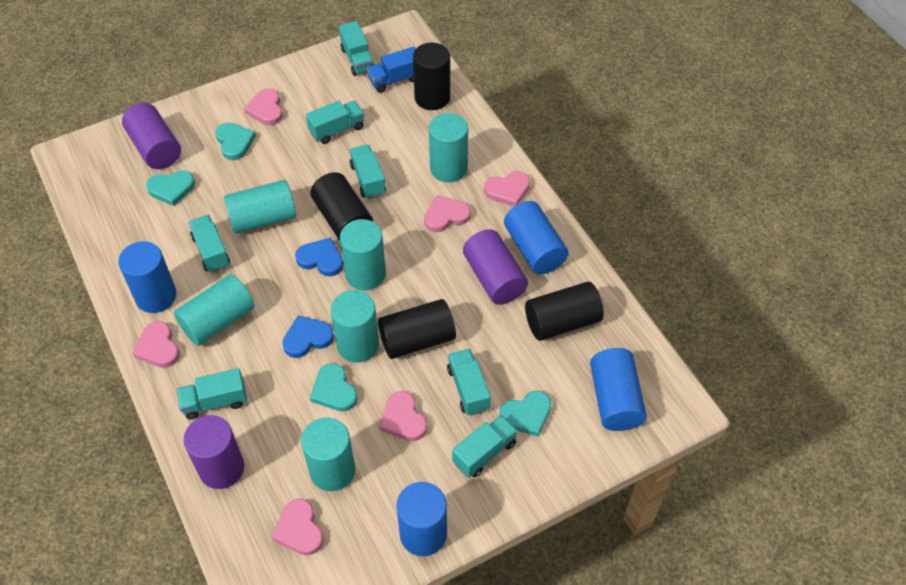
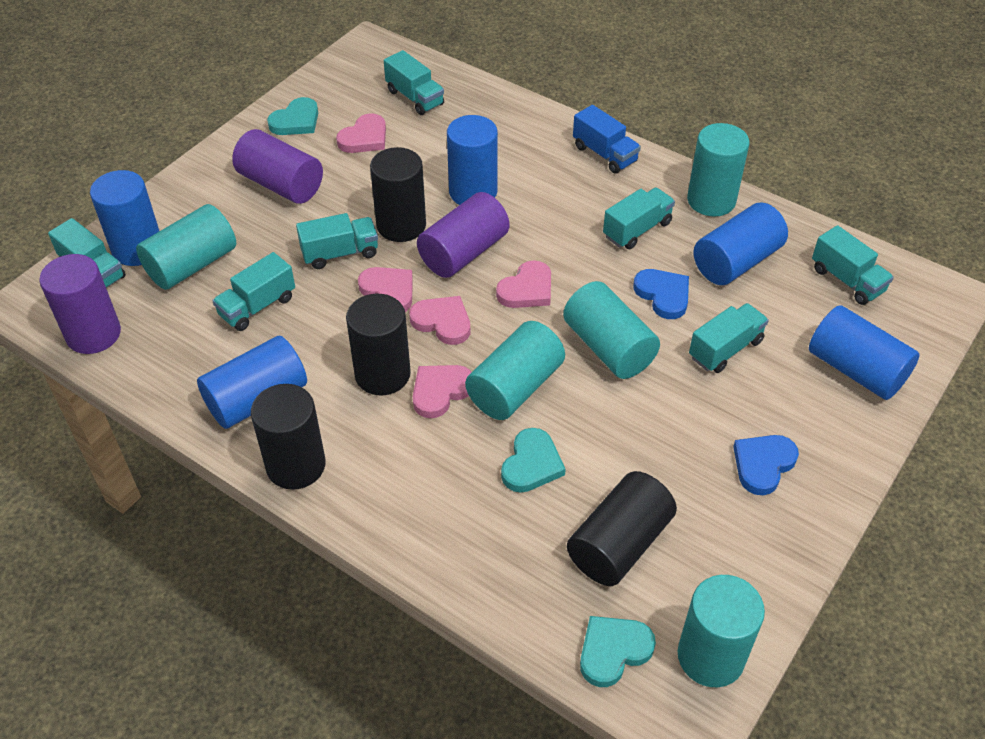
blue cylinder: [118,241,177,313] [396,482,447,556] [504,201,569,274] [590,348,647,431] = 4 -> [90,170,159,266] [197,336,307,429] [447,115,498,205] [694,202,788,285] [809,305,920,400] = 5
pink heart: [132,321,180,368] [244,89,283,125] [272,499,324,555] [379,391,427,441] [424,195,471,232] [484,171,530,207] = 6 -> [336,113,386,153] [358,267,413,312] [409,296,470,345] [413,365,472,418] [496,260,551,308] = 5
turquoise cylinder: [174,274,255,346] [224,180,296,234] [301,417,355,491] [331,290,379,363] [340,219,386,291] [429,113,468,182] = 6 -> [136,204,236,290] [465,321,565,420] [563,281,660,379] [678,575,765,687] [687,123,749,217] = 5
turquoise heart: [146,170,195,206] [215,123,256,160] [310,363,358,411] [499,391,551,437] = 4 -> [267,97,318,135] [501,428,566,493] [580,616,656,687] = 3

